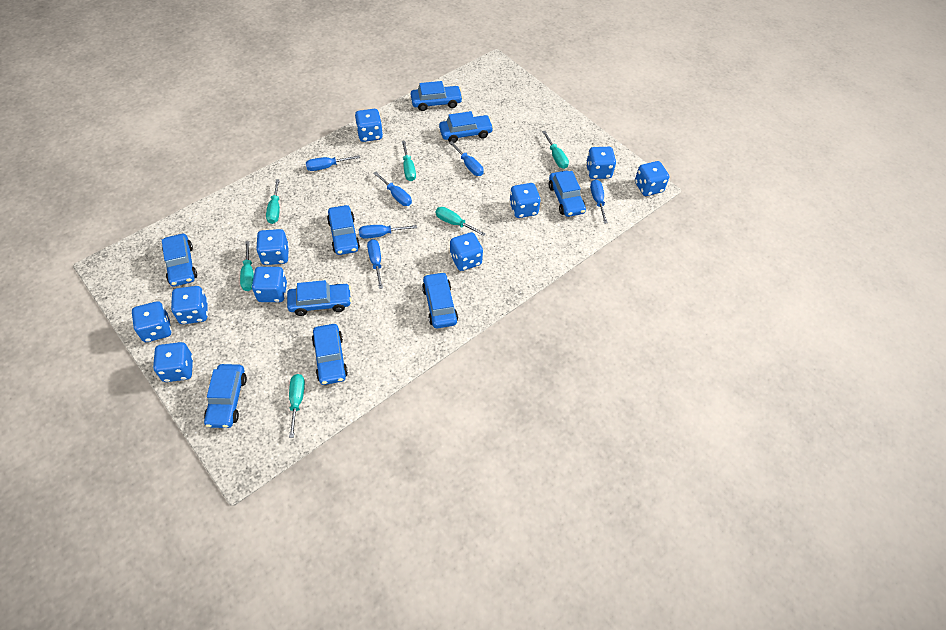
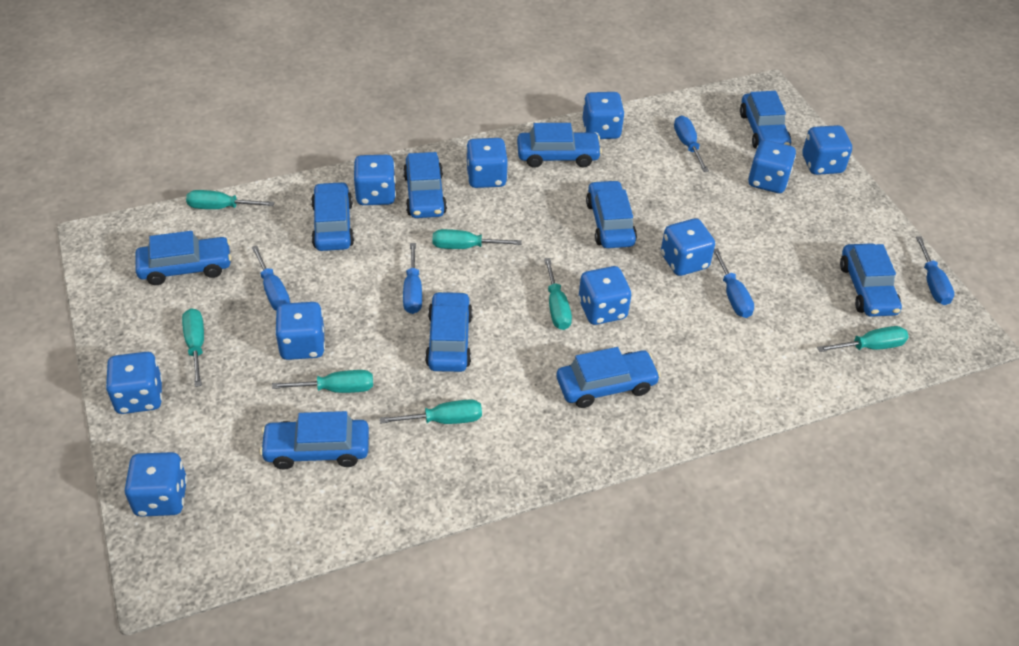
blue car: [162,234,197,287] [204,364,247,428] [287,280,352,316] [312,324,348,385] [327,205,360,255] [410,81,463,111] [422,272,458,328] [439,111,494,143] [549,171,586,217] = 9 -> [135,231,232,285] [260,411,369,470] [311,182,354,251] [403,152,447,218] [425,291,473,372] [517,123,602,168] [556,347,661,408] [586,180,637,248] [740,91,791,149] [840,243,902,317] = 10
blue screwdriver: [306,155,360,171] [359,225,417,239] [367,239,383,289] [373,172,412,206] [449,141,484,176] [590,179,608,223] = 6 -> [251,245,290,311] [403,243,422,314] [674,116,709,172] [714,248,754,318] [916,236,954,305] = 5
turquoise screwdriver: [240,241,254,291] [266,179,280,224] [289,374,305,438] [402,141,416,181] [436,207,486,236] [542,131,569,169] = 6 -> [182,308,204,387] [186,190,275,209] [272,370,373,393] [380,399,482,424] [433,229,522,249] [544,258,572,330] [817,326,909,352] = 7

